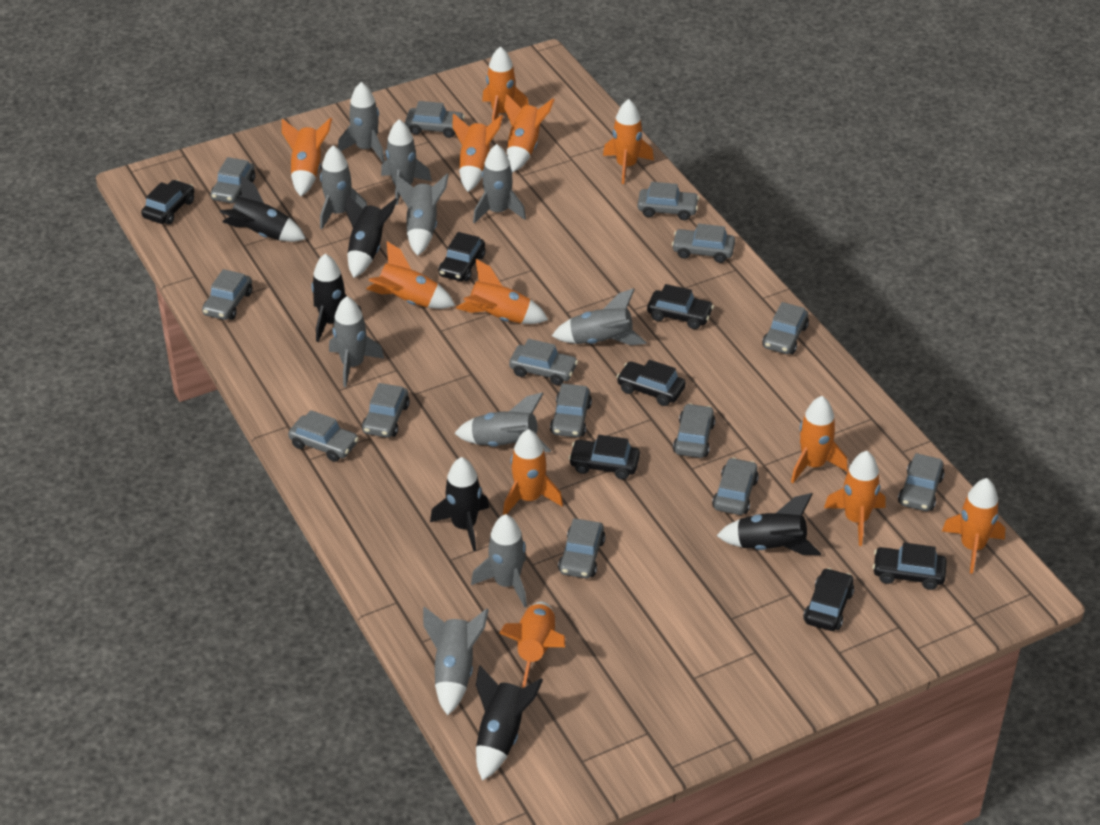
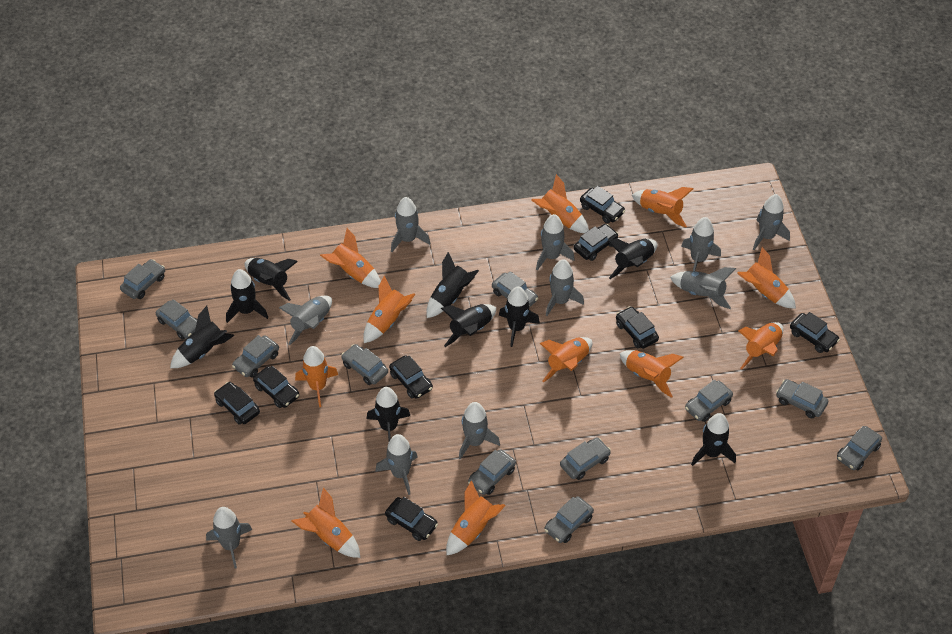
black car: [141,180,194,224] [438,232,485,281] [569,435,640,480] [617,360,686,406] [647,284,714,329] [803,568,854,631] [873,543,947,590] = 7 -> [214,382,260,425] [253,366,300,408] [385,497,438,541] [389,355,433,399] [574,224,618,261] [580,186,625,223] [616,306,659,349] [790,312,840,353] = 8
black rocket: [220,176,306,242] [311,254,362,342] [345,194,398,278] [430,457,489,551] [476,665,543,781] [716,493,821,555] = 6 -> [170,306,234,368] [226,269,268,323] [245,258,298,301] [367,387,410,441] [426,252,479,318] [441,304,496,347] [499,287,540,347] [608,238,657,279] [691,413,736,466] = 9
grey car: [202,269,252,320] [211,157,255,203] [288,410,359,462] [362,383,410,438] [405,101,465,138] [509,339,578,385] [550,383,592,438] [558,518,606,578] [638,182,699,220] [672,223,735,263] [673,403,715,458] [712,458,759,515] [762,302,809,354] [898,453,945,511] = 14 -> [120,259,165,299] [156,299,197,340] [232,335,279,378] [341,344,388,385] [468,449,516,495] [492,271,538,308] [545,496,594,543] [560,437,611,480] [685,380,733,422] [776,379,828,418] [837,426,882,470] = 11
orange rocket: [282,117,332,196] [366,241,455,309] [452,114,503,192] [456,259,548,324] [482,46,529,122] [499,601,565,688] [503,429,563,515] [504,94,555,172] [603,99,654,184] [791,396,848,483] [824,451,886,546] [942,478,1005,574] = 12 -> [291,488,360,558] [295,346,338,407] [320,228,381,288] [363,275,416,343] [446,480,506,556] [532,174,589,233] [540,337,592,382] [620,350,684,398] [632,187,694,228] [737,247,796,308] [738,322,783,369] = 11

